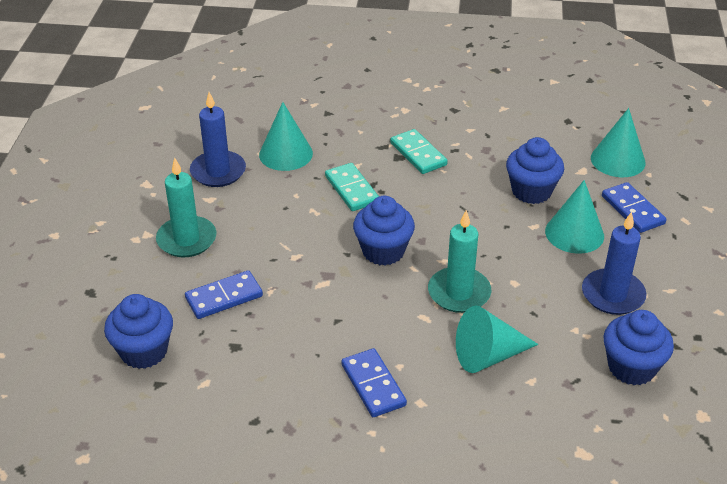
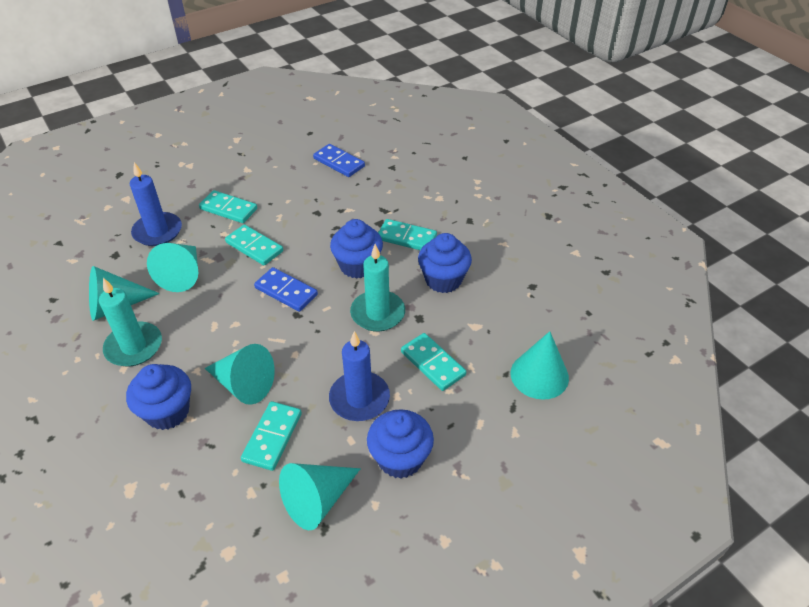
blue domino: [185,270,263,319] [341,348,407,417] [602,182,667,233] = 3 -> [254,267,318,312] [313,144,365,177] = 2
turquoise cone: [259,102,313,171] [456,305,538,373] [545,180,604,254] [591,108,646,177] = 4 -> [89,266,160,321] [147,243,198,292] [205,344,275,405] [279,463,361,530] [511,331,569,400] = 5
turquoise domino: [325,163,379,211] [390,129,447,174] = 2 -> [199,190,257,223] [225,224,283,265] [241,401,302,471] [378,219,437,250] [401,333,466,391] = 5

